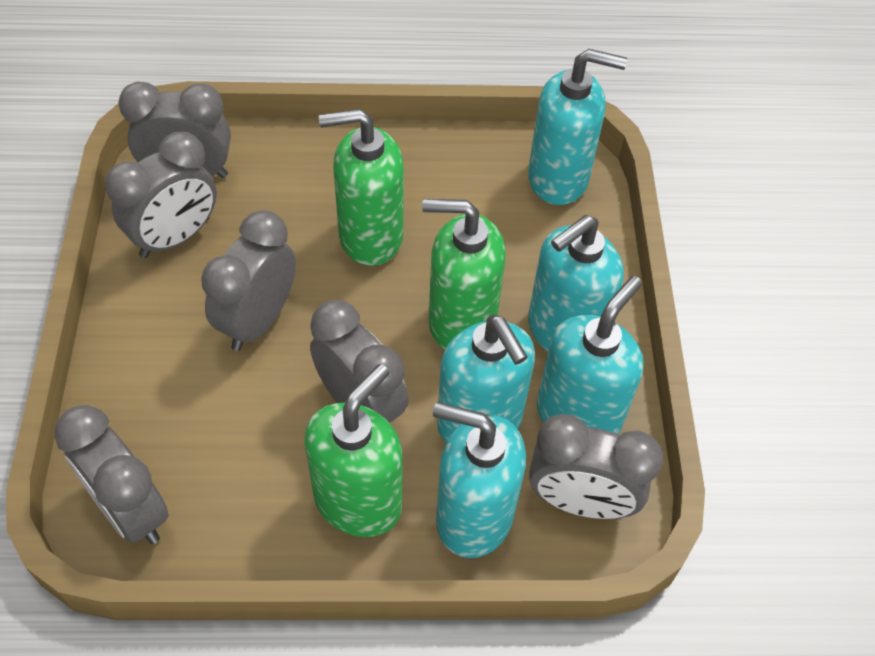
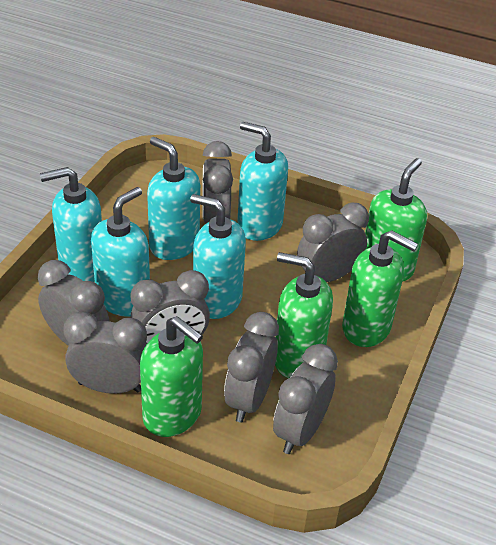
green soap dispenser: [305,364,402,537] [319,109,404,266] [422,199,506,350] = 3 -> [140,316,203,437] [275,252,333,378] [342,230,418,347] [365,158,427,282] = 4
grey clock: [54,405,169,544] [105,132,217,258] [119,81,231,178] [201,210,296,351] [310,300,409,423] [529,414,663,519] = 6 -> [38,260,110,346] [64,311,147,394] [131,270,210,345] [202,141,233,224] [224,312,279,423] [273,344,338,454] [297,203,369,282] = 7

